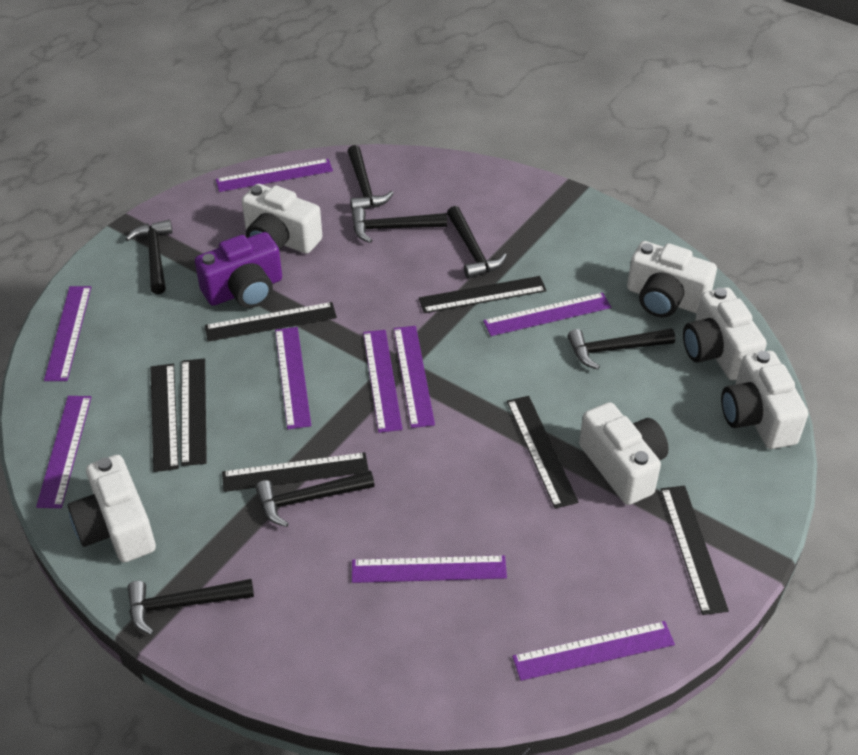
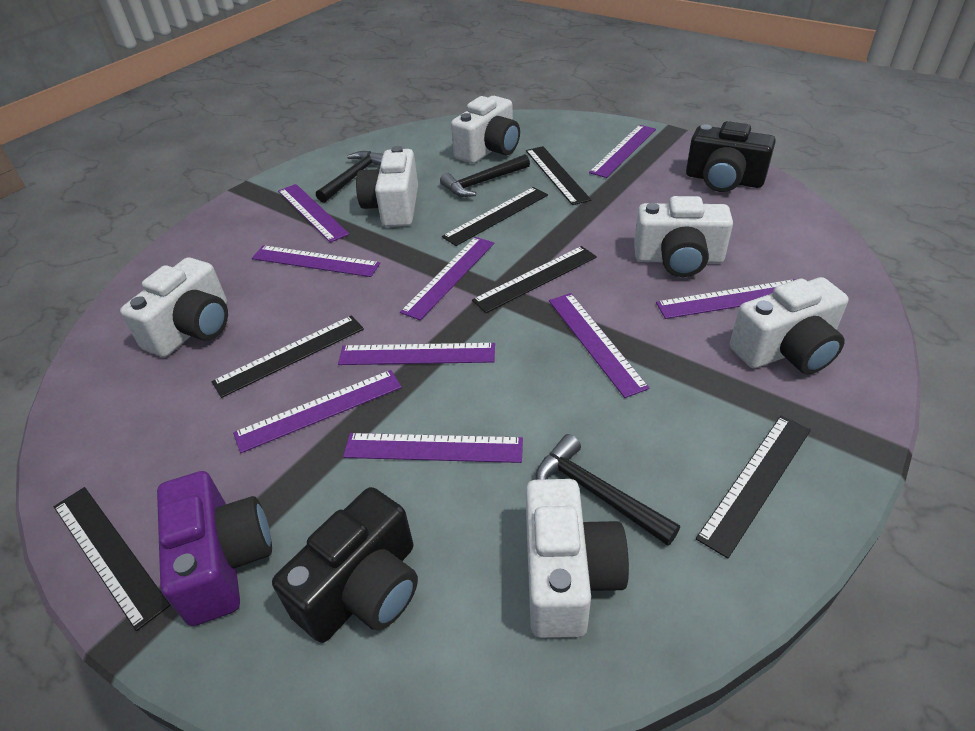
black camera: none = 0 -> [272,487,418,643] [686,121,776,192] = 2
black hammer: [126,220,173,294] [128,579,254,635] [256,470,375,527] [347,145,394,211] [352,207,447,243] [447,206,507,279] [568,328,675,369] = 7 -> [316,151,383,203] [440,154,530,197] [536,434,680,546] = 3
black ruler: [151,364,179,472] [181,359,207,466] [205,302,337,342] [222,452,369,492] [419,276,547,313] [507,396,579,509] [661,486,729,615] = 7 -> [54,487,170,631] [211,315,364,398] [442,187,548,246] [472,246,597,313] [526,146,591,205] [696,416,811,558] = 6

